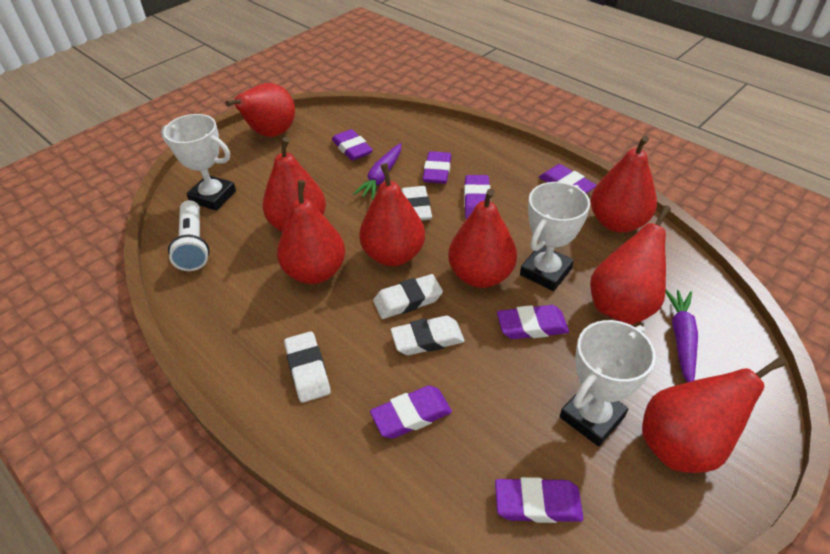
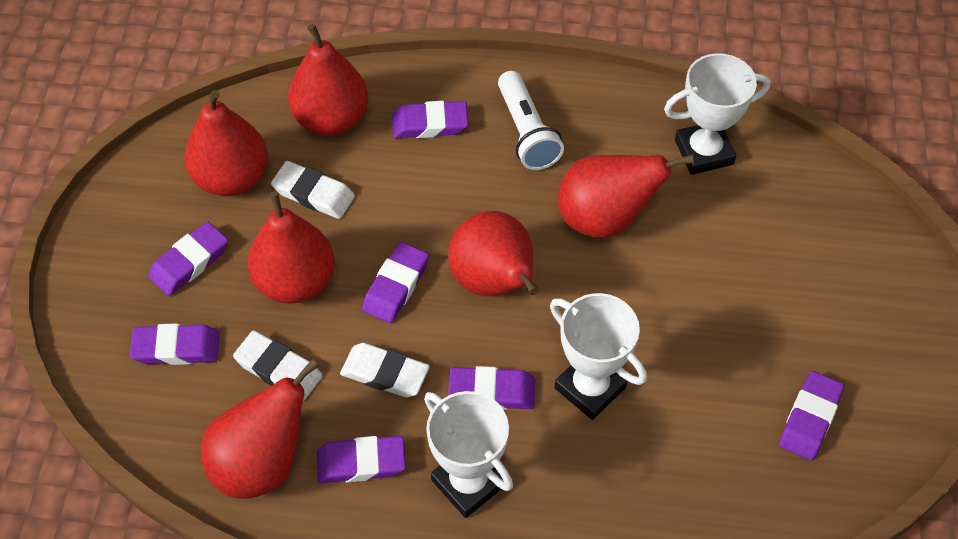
purple carrot: [353,143,401,200] [666,289,698,382] = 2 -> none = 0
red pear: [225,83,295,137] [263,137,326,232] [277,180,345,284] [359,163,425,266] [448,189,517,288] [590,205,671,324] [591,135,657,233] [642,357,786,473] = 8 -> [184,90,268,196] [201,359,319,499] [247,191,335,304] [288,23,368,136] [449,211,539,296] [557,154,694,238] = 6
white eraser: [284,331,331,403] [373,274,443,319] [391,316,465,355] [401,186,432,221] = 4 -> [233,330,322,401] [271,161,355,219] [340,343,430,398] = 3

